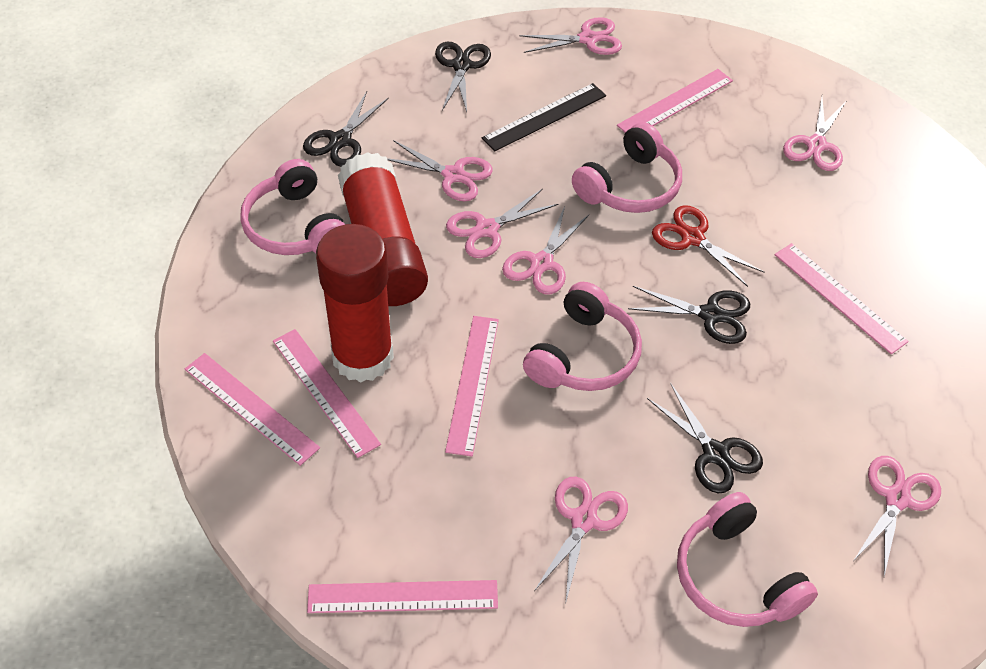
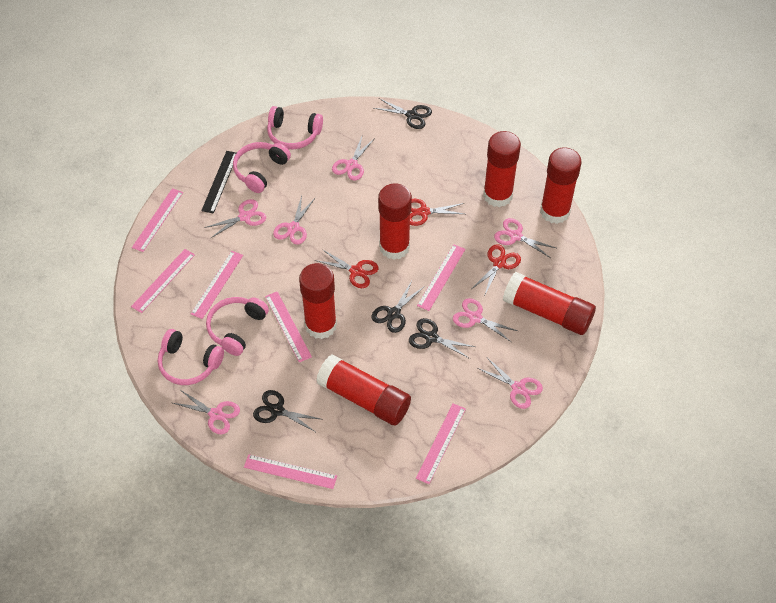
pink ruler: [185,353,320,466] [273,329,381,458] [307,580,498,613] [445,316,499,456] [617,69,733,133] [775,243,909,354] = 6 -> [131,249,195,313] [132,188,183,252] [191,251,243,319] [244,454,337,489] [265,291,312,363] [416,403,466,484] [417,244,465,311] = 7
red glue stick: [316,224,394,382] [338,152,428,306] = 2 -> [299,263,337,339] [316,354,411,425] [378,183,412,260] [483,131,521,207] [503,272,596,335] [540,147,582,224] = 6
red scissors: [652,205,764,287] = 1 -> [315,249,378,288] [410,199,464,226] [473,244,521,294] = 3

